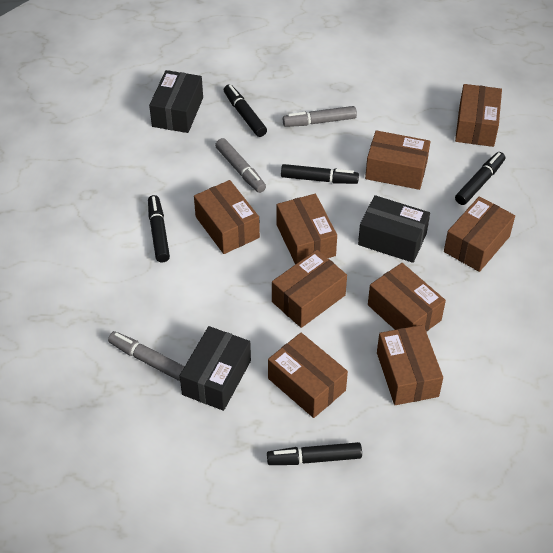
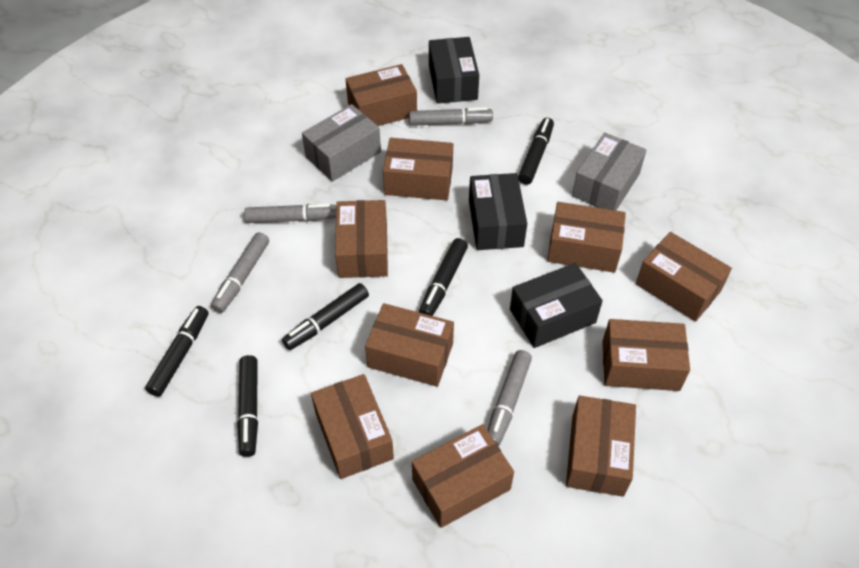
brown box: [194,180,260,254] [268,333,348,418] [272,250,347,328] [277,194,337,265] [365,130,430,190] [368,263,446,332] [377,325,443,405] [444,196,515,272] [455,84,502,147] = 9 -> [311,374,394,479] [335,200,388,278] [345,64,417,126] [365,303,454,387] [383,138,453,200] [412,424,514,528] [547,202,626,273] [566,396,636,497] [602,319,690,391] [636,232,732,322] = 10
grey box: none = 0 -> [302,104,381,182] [572,133,647,210] = 2
grey marker: [108,331,185,381] [215,138,266,193] [283,106,357,127] = 3 -> [211,232,269,313] [244,204,336,223] [409,107,493,126] [487,350,532,446] = 4

